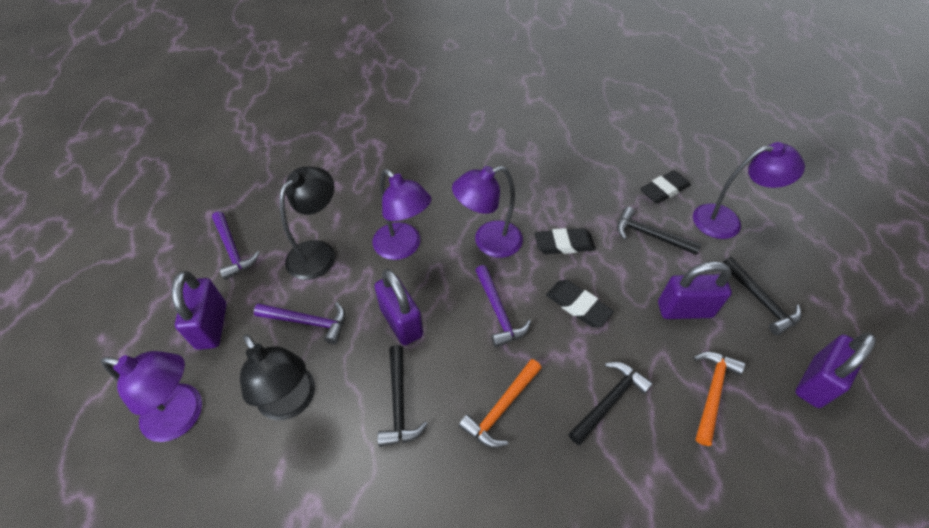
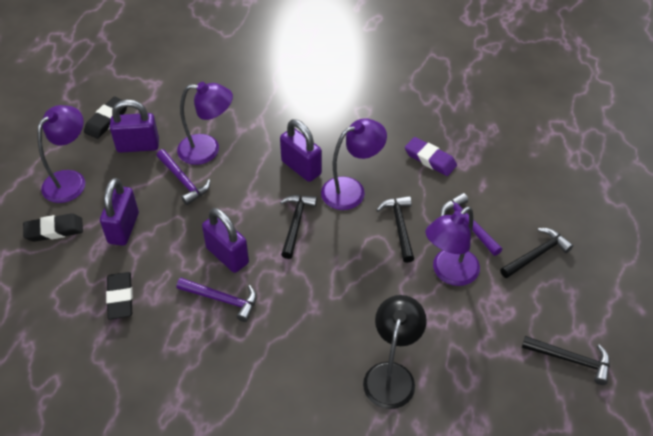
black lamp: [240,334,315,420] [279,166,335,280] = 2 -> [363,295,427,409] = 1
orange hammer: [459,359,542,448] [694,352,745,446] = 2 -> none = 0
purple eraser: none = 0 -> [405,137,457,176] = 1

